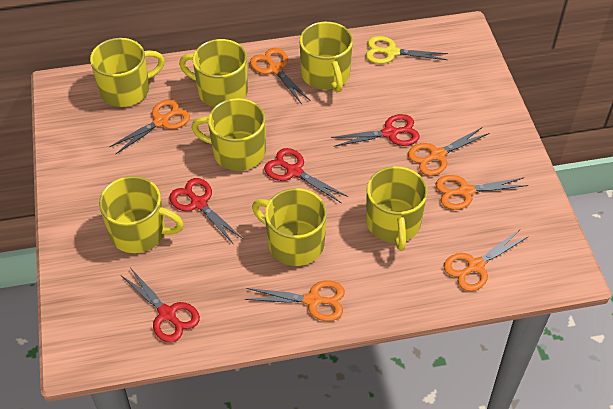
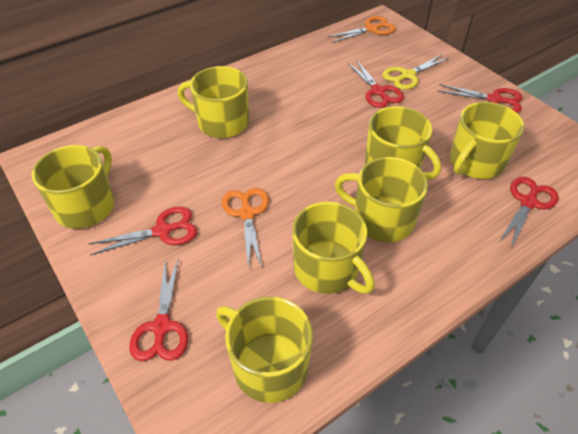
orange scissors: [109,99,190,154] [244,280,345,321] [250,48,311,104] [408,127,490,176] [436,175,528,210] [444,230,529,291] = 6 -> [222,188,269,269] [327,16,396,43] = 2
red scissors: [122,269,200,342] [169,178,243,245] [264,148,348,203] [331,114,420,147] = 4 -> [88,207,197,255] [129,258,188,361] [347,60,404,108] [437,84,522,113] [499,177,559,249] = 5

